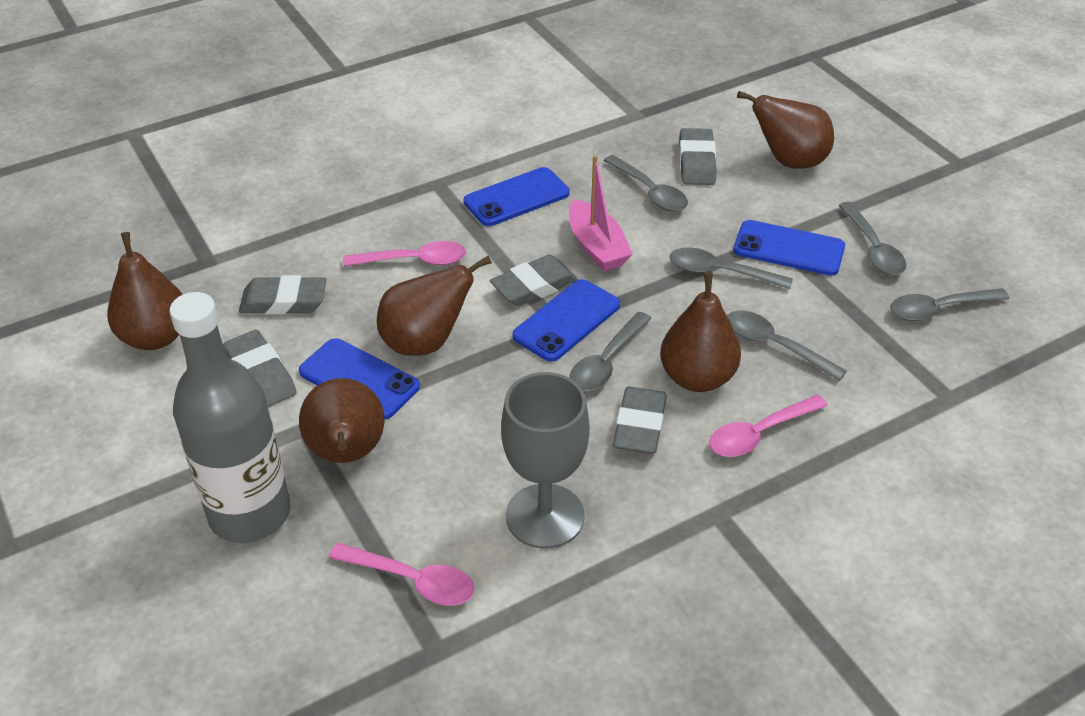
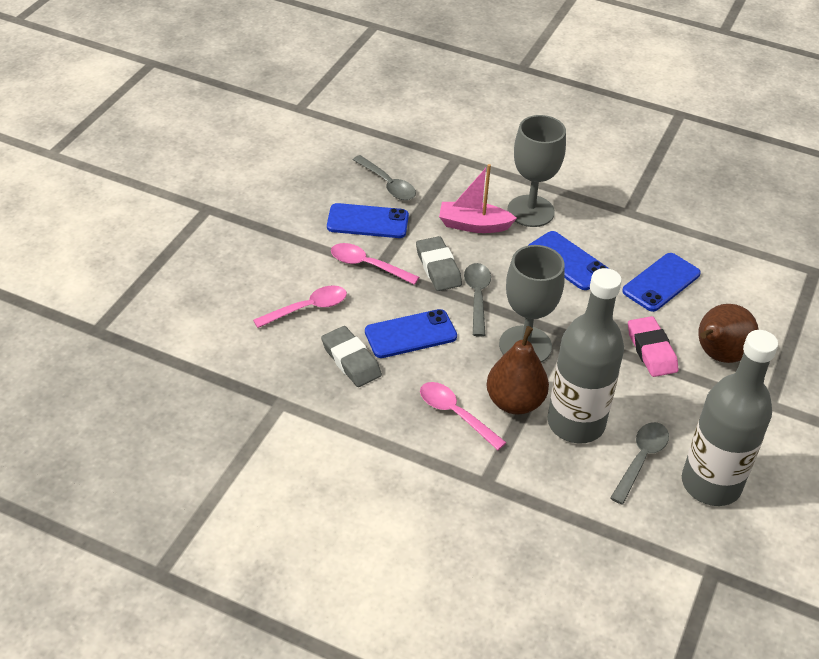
brown pear: [107,232,183,350] [299,378,384,463] [377,256,492,356] [660,272,741,392] [737,91,834,169] = 5 -> [486,326,549,414] [698,304,759,363] = 2
grey bottle: [170,292,290,543] = 1 -> [547,268,624,444] [682,330,778,506] = 2
grey eraser: [223,330,297,407] [239,275,327,315] [490,255,578,306] [613,387,667,454] [679,128,717,185] = 5 -> [321,326,382,387] [416,236,462,291] = 2
grey goblet: [501,372,590,549] = 1 -> [499,245,565,363] [507,115,566,227] = 2
grey spoon: [569,312,652,391] [603,155,688,212] [670,247,793,289] [727,311,847,381] [838,202,906,275] [890,288,1010,321] = 6 -> [353,155,416,200] [464,263,491,337] [610,422,669,504] = 3
pink eraser: none = 0 -> [628,316,678,377] = 1

